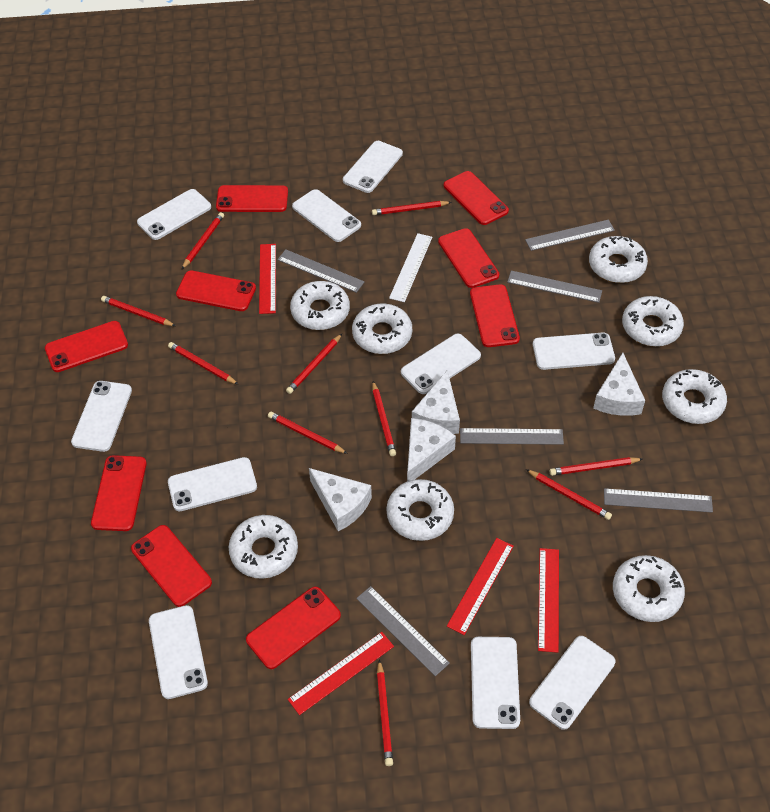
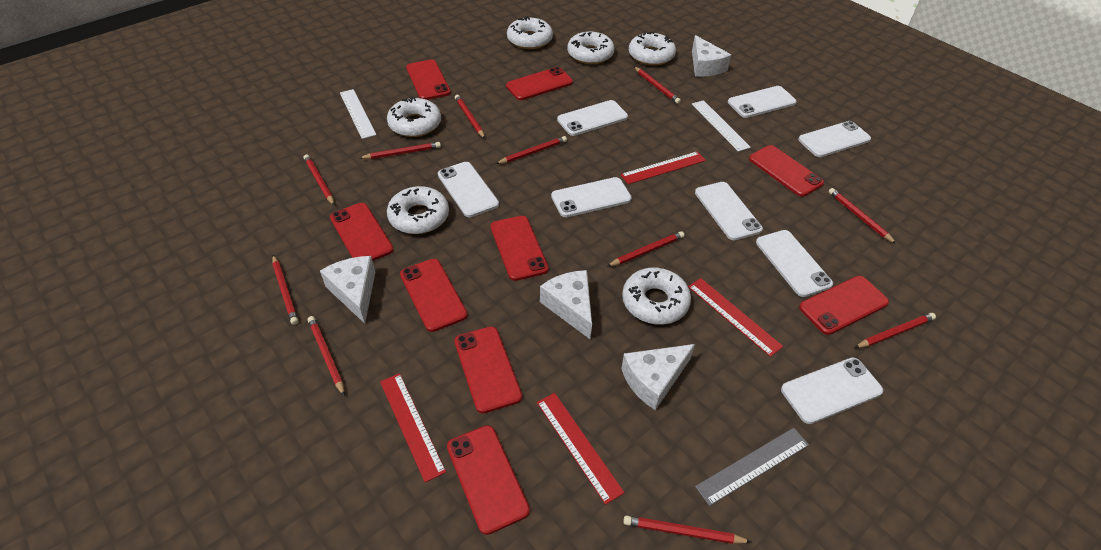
grey ruler: [277,249,364,293] [356,586,450,676] [460,428,564,445] [507,271,602,303] [525,220,615,251] [604,488,713,513] = 6 -> [695,428,809,506] = 1
red pencil: [101,296,176,326] [168,342,239,385] [182,212,224,269] [268,412,348,454] [286,334,342,394] [372,201,451,215] [372,381,396,456] [377,659,393,766] [526,469,612,520] [549,457,642,476] = 10 -> [272,255,299,325] [304,155,334,205] [308,316,345,396] [360,142,441,159] [455,95,485,139] [496,136,567,164] [607,231,684,267] [623,515,752,544] [634,67,681,104] [829,188,897,244] [855,313,936,348] = 11
white donut: [229,515,298,579] [290,281,350,330] [352,303,412,354] [386,479,454,541] [589,236,648,283] [613,555,685,622] [622,296,684,346] [662,369,727,424] = 8 -> [387,97,441,137] [387,186,449,234] [507,16,553,49] [567,31,615,64] [622,268,691,325] [629,32,676,66] = 6
white phone: [71,381,132,452] [137,189,211,240] [149,605,208,699] [168,457,257,511] [292,189,361,242] [343,141,403,193] [401,334,481,394] [471,637,520,729] [529,636,615,730] [533,333,615,370] = 10 -> [438,162,499,217] [551,177,632,217] [557,100,628,136] [695,182,763,240] [728,86,797,118] [756,230,833,297] [781,358,883,424] [798,121,871,157] = 8
white ruler: [389,233,432,302] = 1 -> [340,89,377,139] [692,100,751,152] = 2

